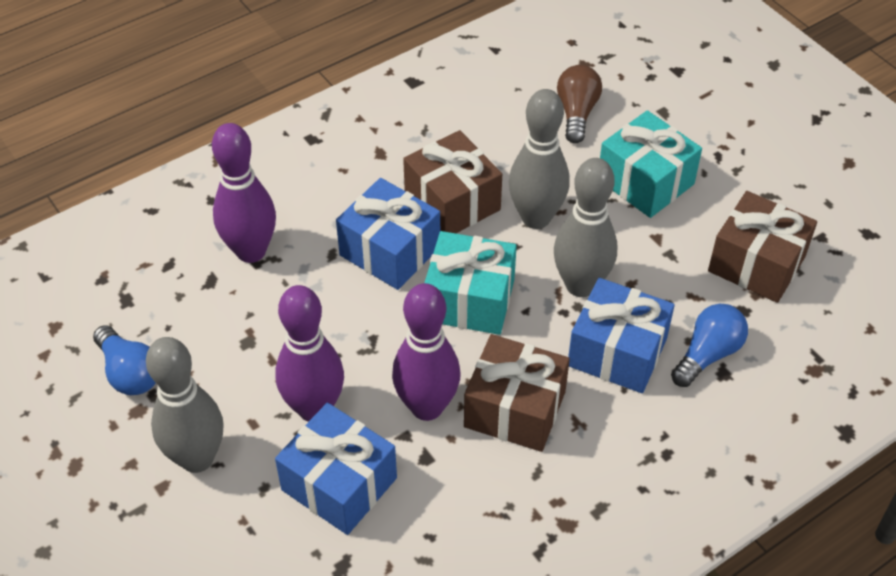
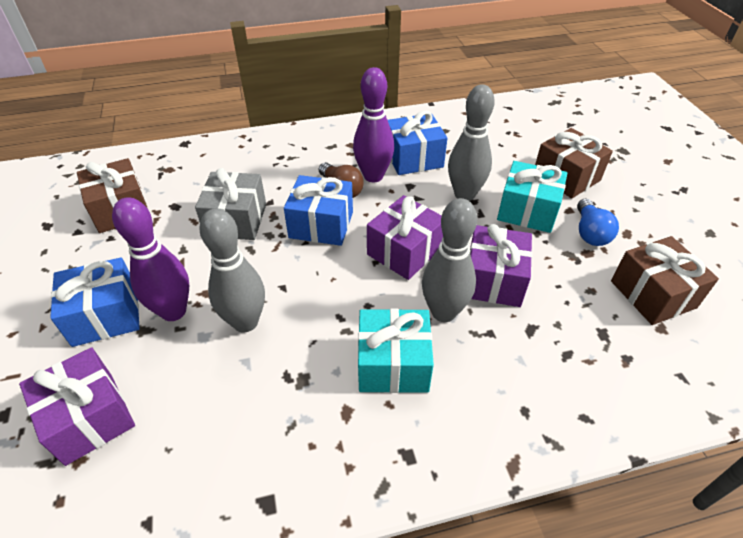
blue light bulb: [93,325,156,395] [671,304,748,387] = 2 -> [577,199,619,246] = 1
grey gift: none = 0 -> [195,168,266,240] = 1
purple bowling pin: [212,123,276,263] [275,285,344,422] [392,283,460,421] = 3 -> [112,197,189,321] [353,67,394,182] = 2
purple gift: none = 0 -> [19,347,135,466] [367,195,443,280] [470,224,532,307] = 3

